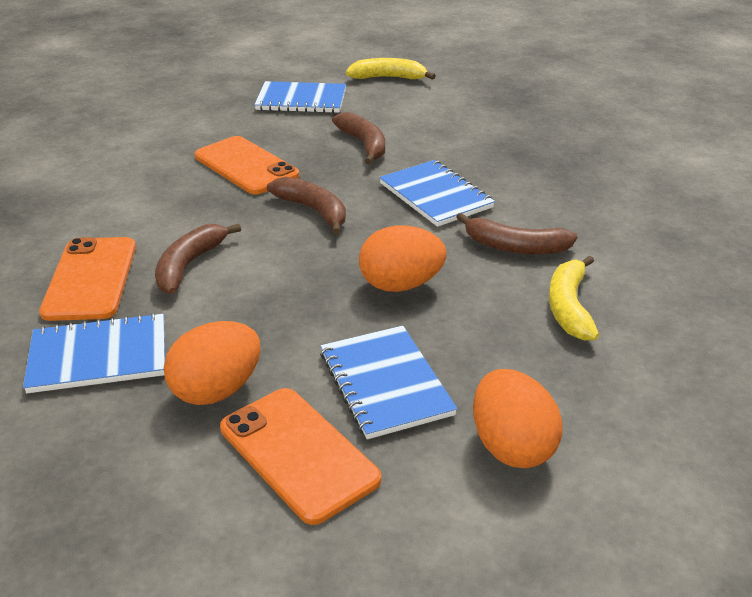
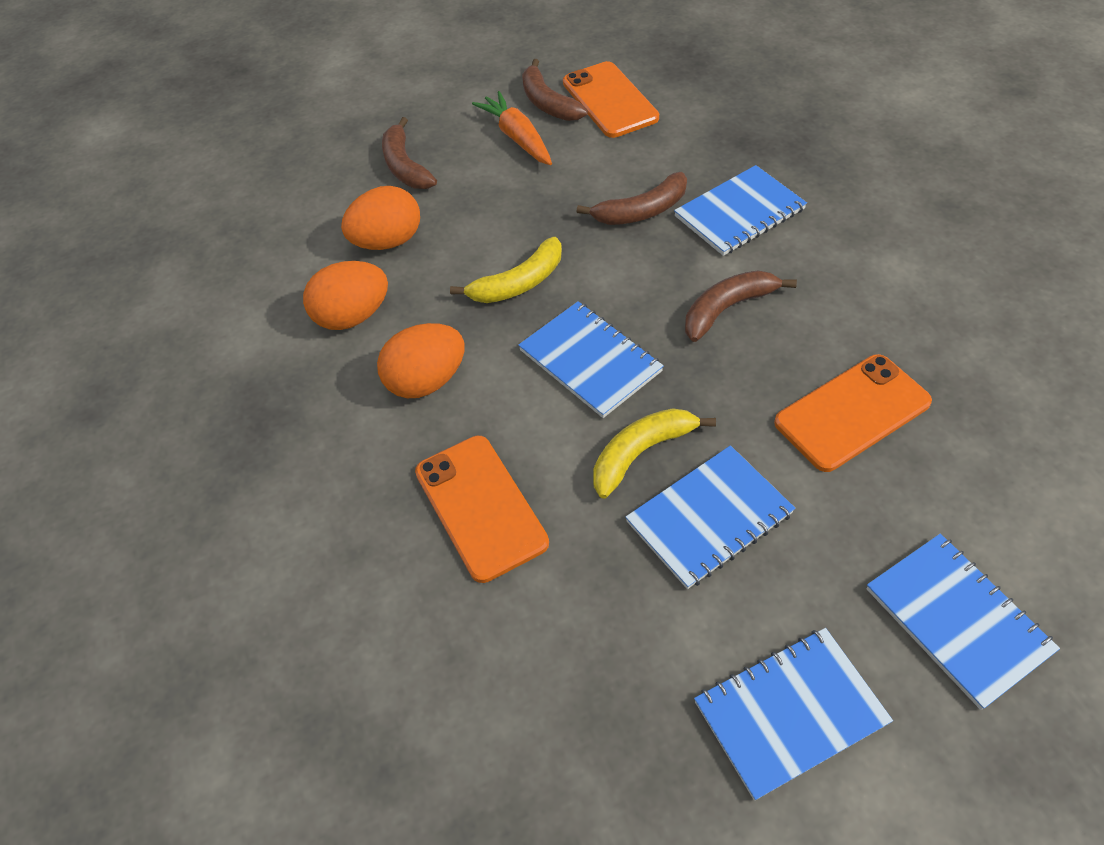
blue notebook: [23,313,165,393] [254,81,346,113] [320,326,457,439] [379,160,495,227] = 4 -> [518,301,664,418] [625,445,795,589] [674,165,807,256] [694,628,893,801] [866,534,1060,710] = 5
orange carrot: none = 0 -> [472,91,552,165] = 1

